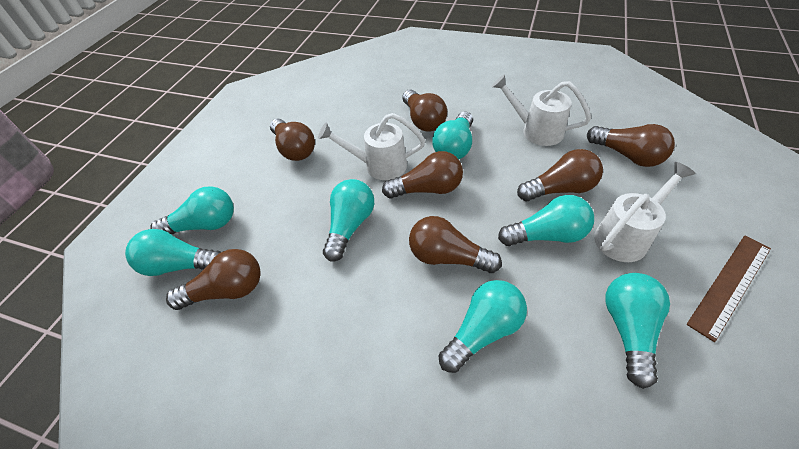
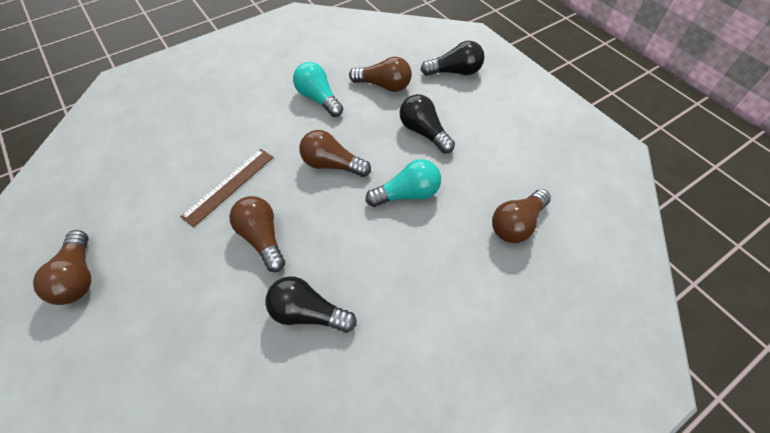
black light bulb: none = 0 -> [266,276,357,333] [400,94,455,153] [420,41,485,76] = 3
brown light bulb: [166,249,261,310] [270,119,315,161] [382,151,463,199] [402,89,447,131] [409,216,502,273] [517,149,603,201] [587,124,675,167] = 7 -> [33,230,91,305] [229,196,285,272] [299,130,371,177] [349,57,412,92] [492,189,551,243] = 5
turquoise light bulb: [125,229,221,276] [150,186,234,234] [323,179,374,261] [432,112,473,159] [439,280,527,373] [498,195,594,246] [606,273,670,389] = 7 -> [293,62,343,117] [366,159,441,207] = 2
white watering can: [318,113,425,180] [492,74,591,146] [594,162,696,262] = 3 -> none = 0

